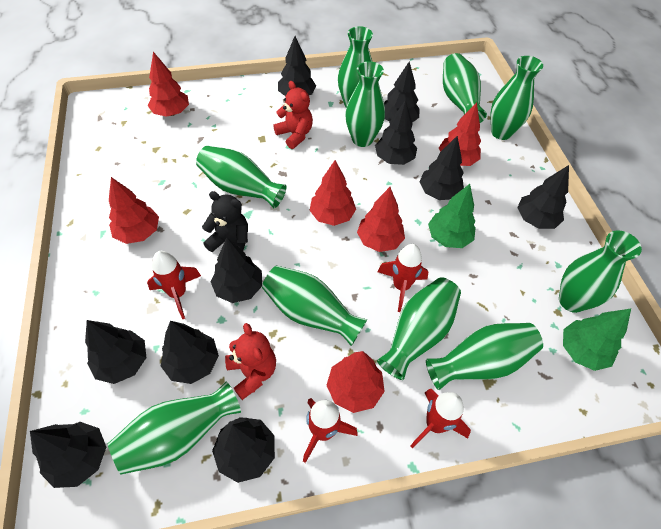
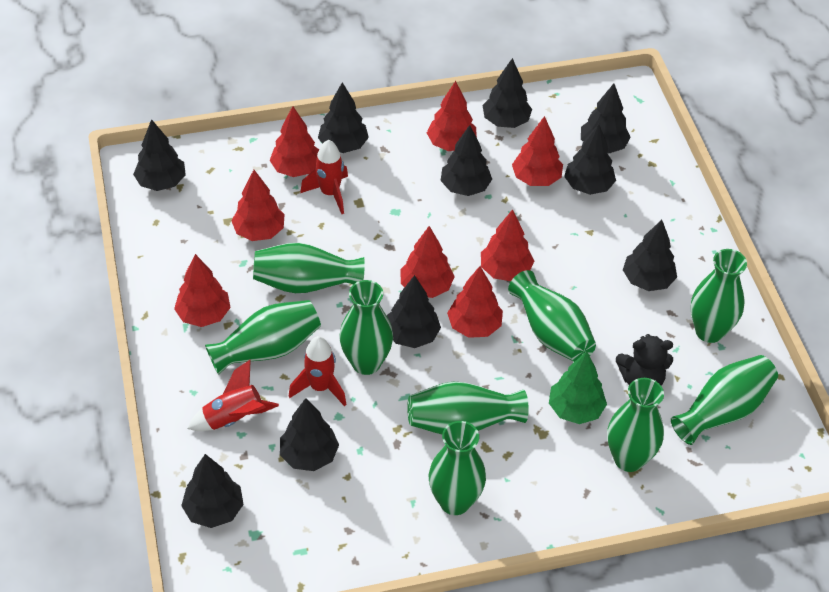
green tree: [428,184,476,248] [563,309,631,371] = 2 -> [549,351,607,424] = 1
green vase: [108,381,241,475] [196,146,287,208] [262,266,367,346] [338,26,373,108] [345,61,385,147] [377,277,461,380] [426,323,543,390] [443,53,487,123] [491,56,543,140] [559,231,642,313] = 10 -> [205,300,321,375] [253,243,365,293] [340,280,393,375] [407,381,529,434] [429,421,486,515] [508,270,596,362] [607,378,664,472] [671,355,778,445] [691,249,747,343] = 9
red rocket: [147,251,201,319] [303,398,358,463] [378,244,428,312] [411,389,471,448] = 4 -> [188,360,279,431] [289,336,347,406] [300,140,348,214] = 3
red teddy bear: [225,323,276,400] [273,81,313,149] = 2 -> none = 0
red tree: [109,177,159,244] [148,52,189,117] [309,160,356,226] [326,351,385,413] [357,187,405,252] [439,102,481,166] = 6 -> [174,254,231,327] [231,170,285,241] [270,106,319,177] [400,226,455,298] [427,81,477,151] [447,266,503,338] [481,209,534,281] [512,116,563,186] = 8

